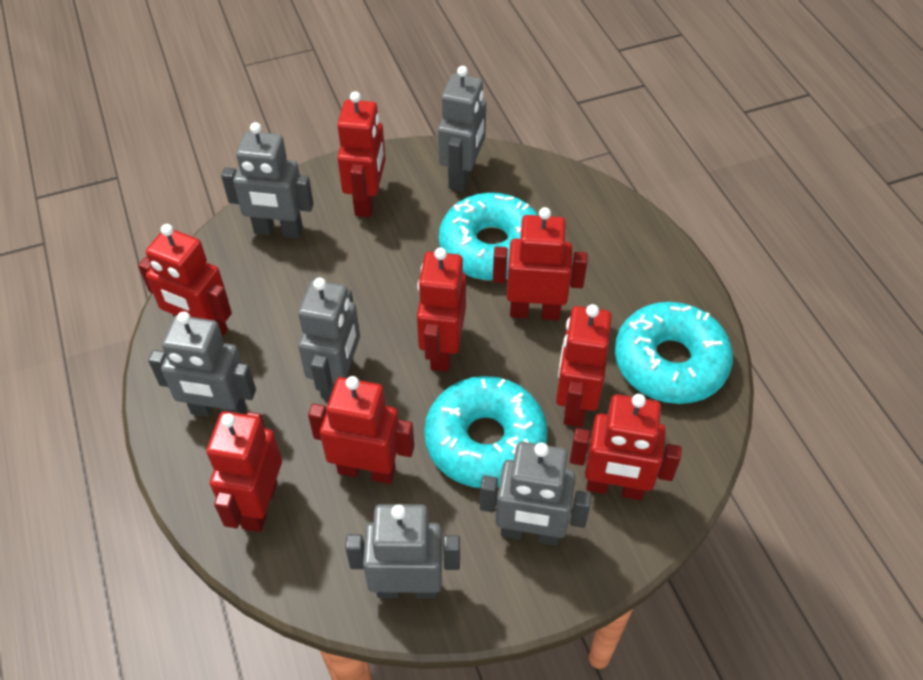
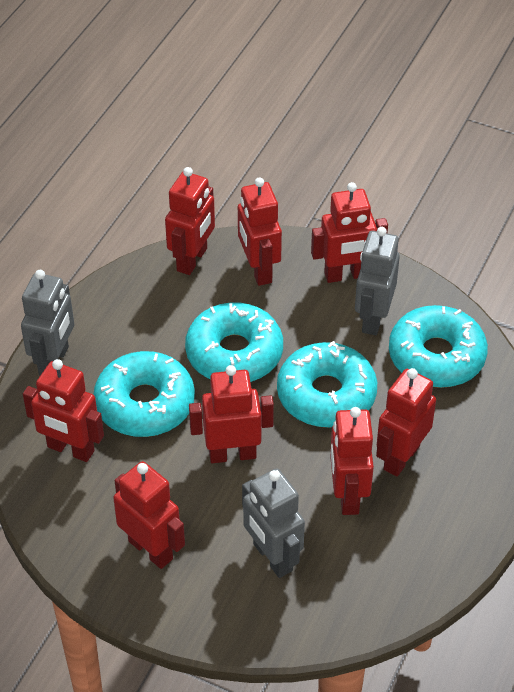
grey robot: [148,311,256,417] [221,122,314,239] [298,277,360,400] [345,504,460,599] [438,66,486,192] [480,442,592,546] = 6 -> [21,270,74,375] [242,468,305,578] [355,227,400,335] = 3
turquoise donut: [424,376,548,488] [439,193,538,281] [615,302,733,404] = 3 -> [93,351,195,437] [185,303,283,382] [277,341,377,428] [389,305,488,388] = 4

